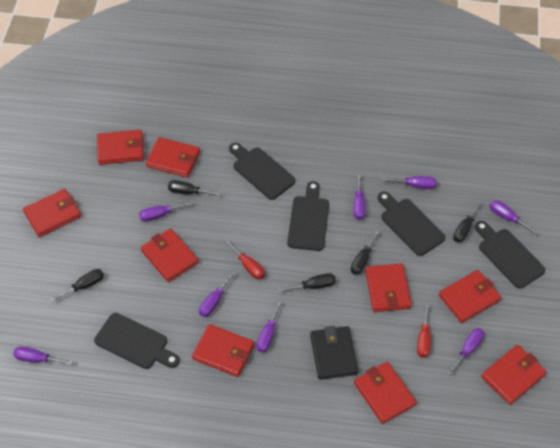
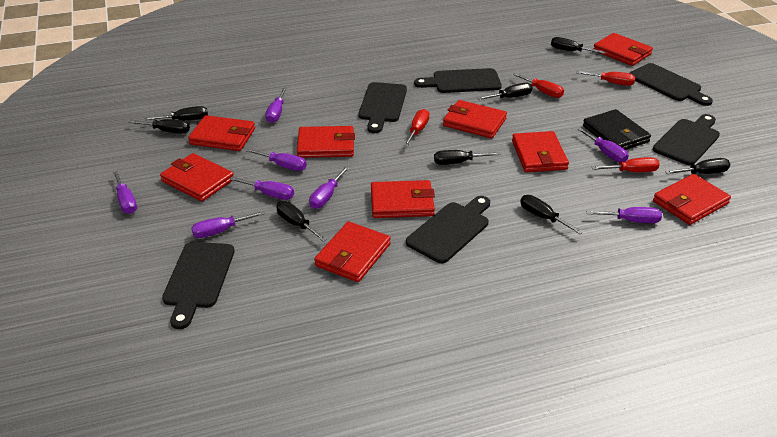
black cutting board: [94,313,180,369] [229,142,296,200] [287,181,329,251] [377,192,445,256] [475,221,545,289] = 5 -> [162,242,235,329] [359,82,407,133] [406,196,490,263] [414,68,502,93] [630,63,713,106] [653,114,720,165] = 6
black screwdriver: [50,269,104,302] [168,180,222,196] [279,273,336,292] [351,230,380,275] [453,200,483,242] = 5 -> [128,119,190,134] [144,106,208,121] [276,201,327,242] [434,150,500,165] [477,83,533,100] [520,195,583,234] [551,37,605,54] [665,158,730,174] = 8
red screwdriver: [224,240,265,280] [417,304,431,358] = 2 -> [404,109,429,146] [512,73,564,98] [576,71,635,86] [592,157,660,172] = 4

